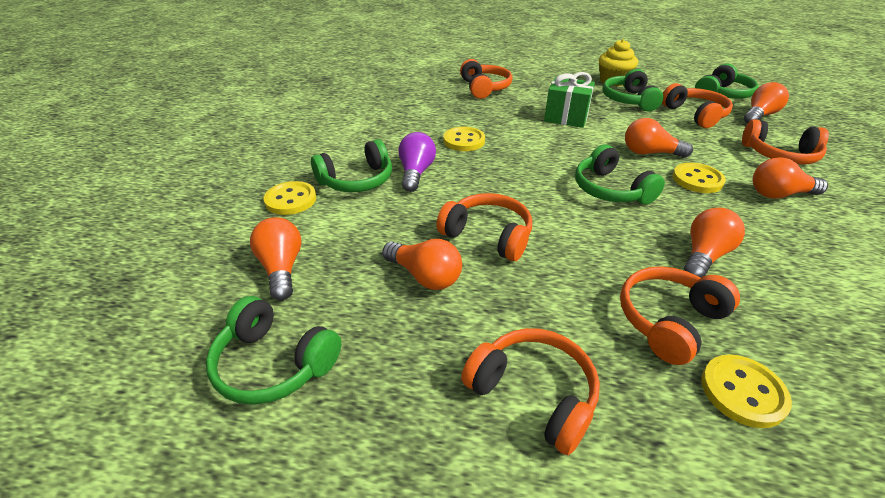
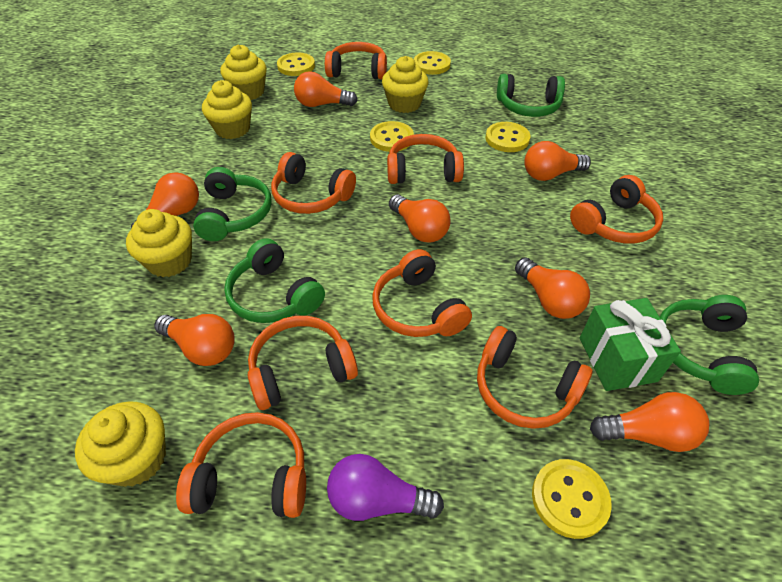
green headphones: [206,296,341,405] [311,139,392,192] [575,144,665,204] [602,69,663,111] [695,63,759,100] = 5 -> [193,167,272,241] [224,238,325,323] [497,74,565,117] [660,295,759,395] = 4
orange headphones: [436,193,532,261] [460,59,513,99] [461,328,600,455] [620,266,740,365] [662,83,733,128] [742,119,829,165] = 6 -> [176,412,306,518] [248,316,358,410] [271,152,356,214] [325,42,387,80] [372,249,472,337] [387,134,464,184] [477,326,592,429] [570,175,663,244] = 8
orange light bulb: [250,217,302,300] [382,239,462,290] [625,118,693,158] [683,208,745,278] [744,82,789,124] [753,157,828,199] = 6 -> [131,172,199,228] [154,314,235,366] [294,71,358,107] [389,194,451,243] [515,257,590,319] [524,141,591,181] [590,392,709,452] = 7
yellow button: [264,181,316,215] [443,127,485,151] [672,163,726,193] [701,354,792,428] = 4 -> [277,52,315,76] [370,121,414,152] [414,51,451,75] [486,122,531,152] [532,459,612,539] = 5
yellow cupcake: [599,39,638,86] = 1 -> [75,401,166,487] [126,209,192,277] [202,80,252,139] [221,45,267,100] [382,56,429,113] = 5

